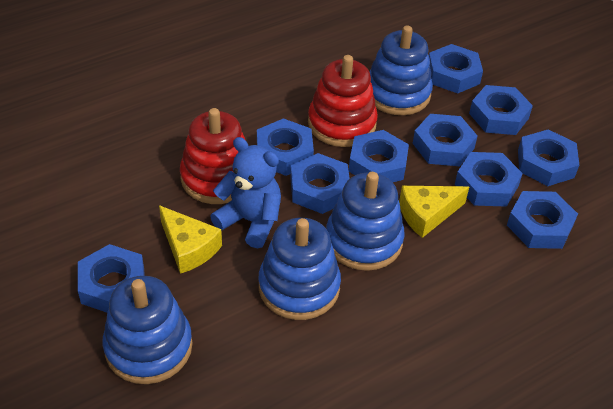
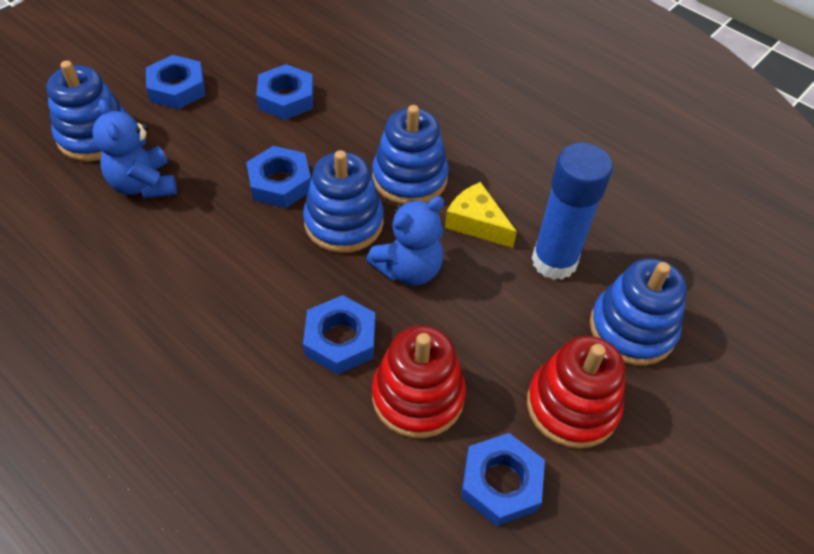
blue glue stick: none = 0 -> [532,143,613,280] = 1
blue nut: [78,244,145,313] [257,118,314,176] [291,153,350,214] [349,130,409,182] [413,114,478,166] [429,44,483,93] [455,152,523,207] [469,85,533,135] [507,191,578,249] [518,129,579,186] = 10 -> [146,55,205,109] [246,146,311,208] [256,64,314,120] [303,295,375,375] [461,433,545,526] = 5
blue teddy bear: [210,137,281,248] = 1 -> [92,99,177,199] [366,196,444,286] = 2
yellow cheese: [159,205,222,274] [399,186,469,238] = 2 -> [445,182,517,248] = 1

